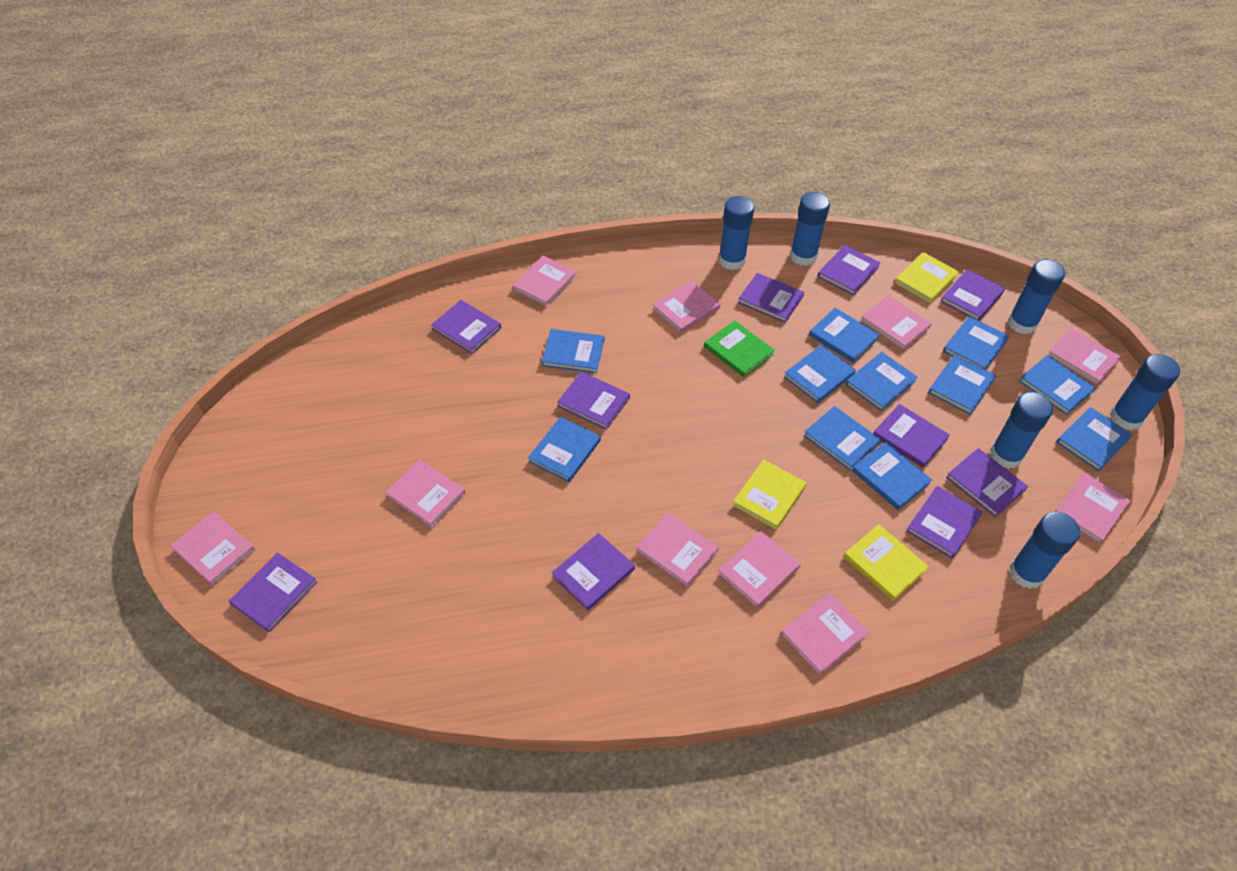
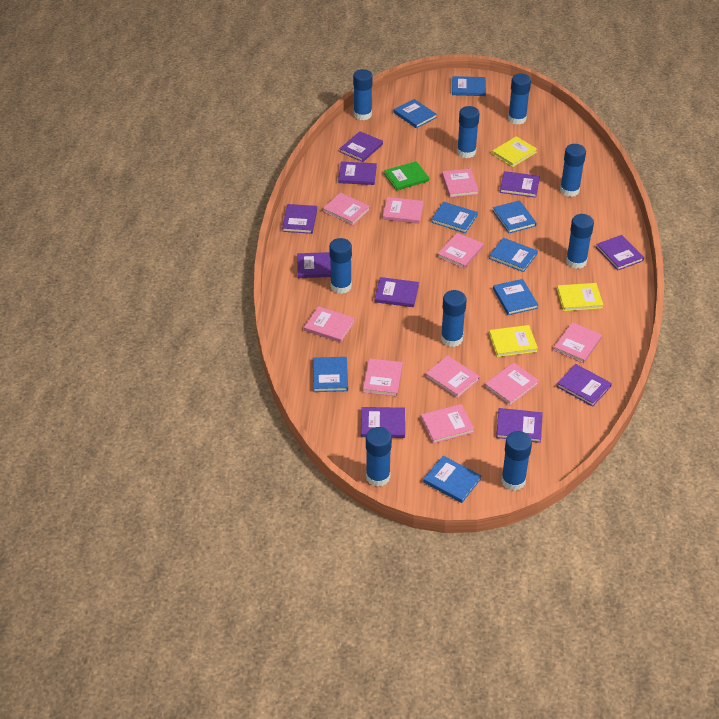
blue book: [528,417,601,482] [542,329,604,373] [784,345,856,403] [804,406,881,470] [809,308,880,363] [845,352,918,411] [852,442,932,510] [928,355,996,415] [943,316,1010,370] [1019,355,1096,415] [1056,407,1133,471] = 11 -> [313,357,348,392] [394,99,437,128] [423,456,481,503] [431,202,478,233] [452,76,486,96] [489,238,538,272] [493,200,536,233] [493,279,538,315] = 8
blue glue stick: [718,196,754,270] [790,192,830,266] [990,392,1053,469] [1008,259,1065,335] [1009,512,1080,589] [1110,354,1180,431] = 6 -> [329,238,352,294] [353,69,373,120] [366,427,392,487] [441,290,467,347] [457,106,480,158] [501,431,532,491] [508,74,531,125] [560,144,586,197] [566,214,594,269] = 9

